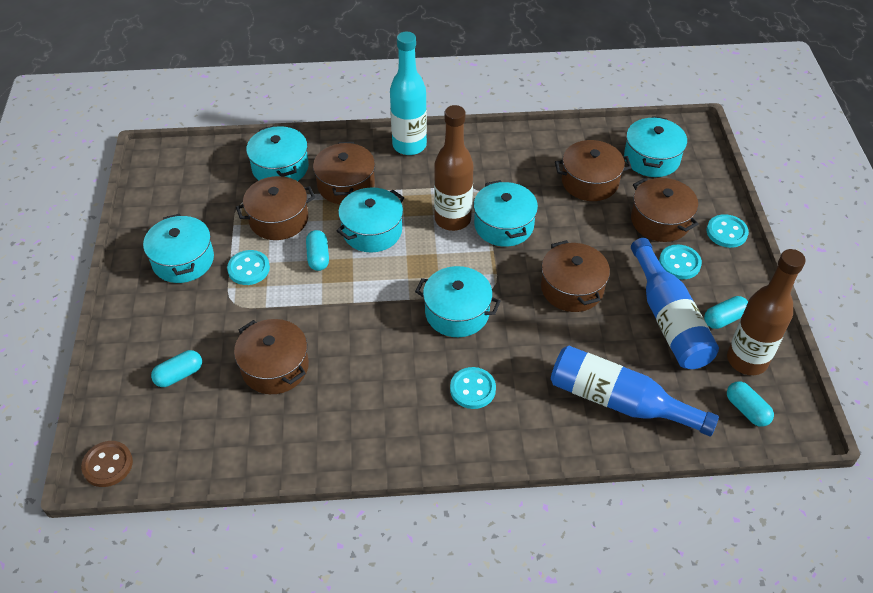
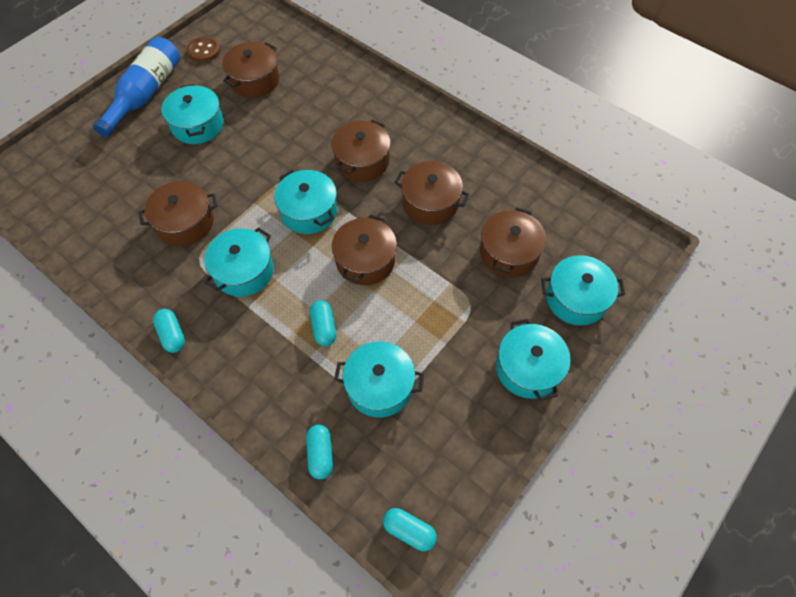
blue bottle: [551,346,719,436] [631,238,719,369] = 2 -> [93,37,180,137] = 1
brown bottle: [434,105,474,231] [727,249,806,375] = 2 -> none = 0
turquoise bottle: [390,32,427,155] = 1 -> none = 0
turquoise button: [227,250,270,285] [450,367,496,409] [659,245,702,279] [707,214,749,248] = 4 -> none = 0

